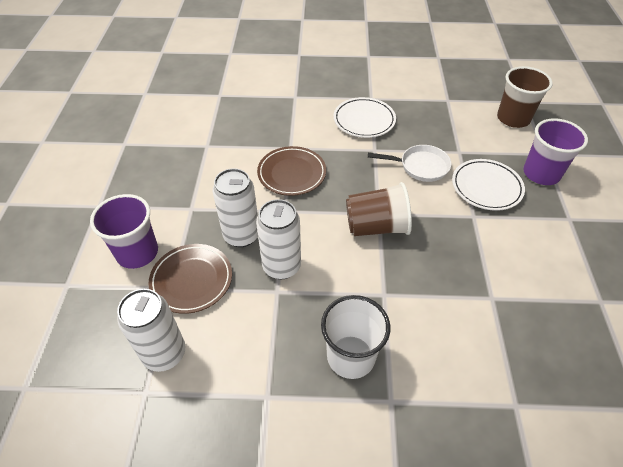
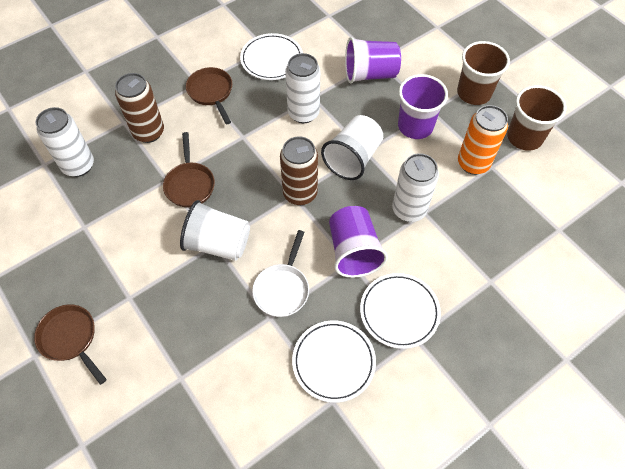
brown can: none = 0 -> [115,73,164,143] [280,136,318,205] = 2
brown pan: none = 0 -> [34,304,107,385] [163,132,215,207] [186,67,233,124] = 3
brown plate: [149,244,232,314] [257,146,326,196] = 2 -> none = 0
orange can: none = 0 -> [458,105,508,175] = 1
purple cup: [90,194,158,269] [523,118,588,185] = 2 -> [329,206,388,278] [345,37,401,84] [398,74,448,139] = 3
white cup: [321,295,390,379] = 1 -> [180,200,250,261] [321,115,383,180] = 2
white plate: [334,97,396,138] [452,159,525,211] = 2 -> [240,33,303,80] [292,321,376,403] [360,273,441,349] = 3

